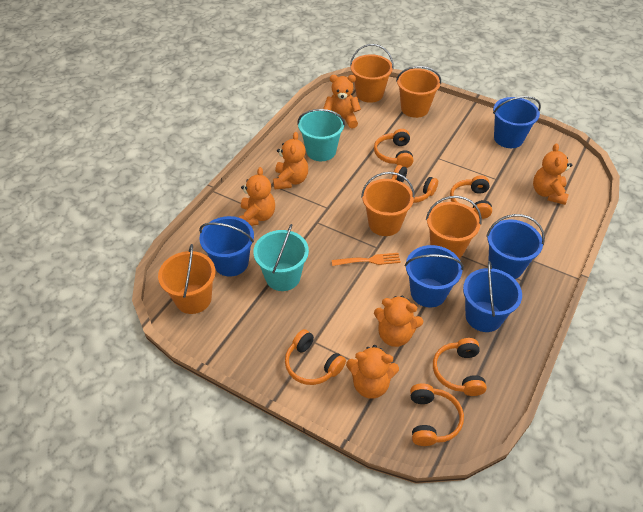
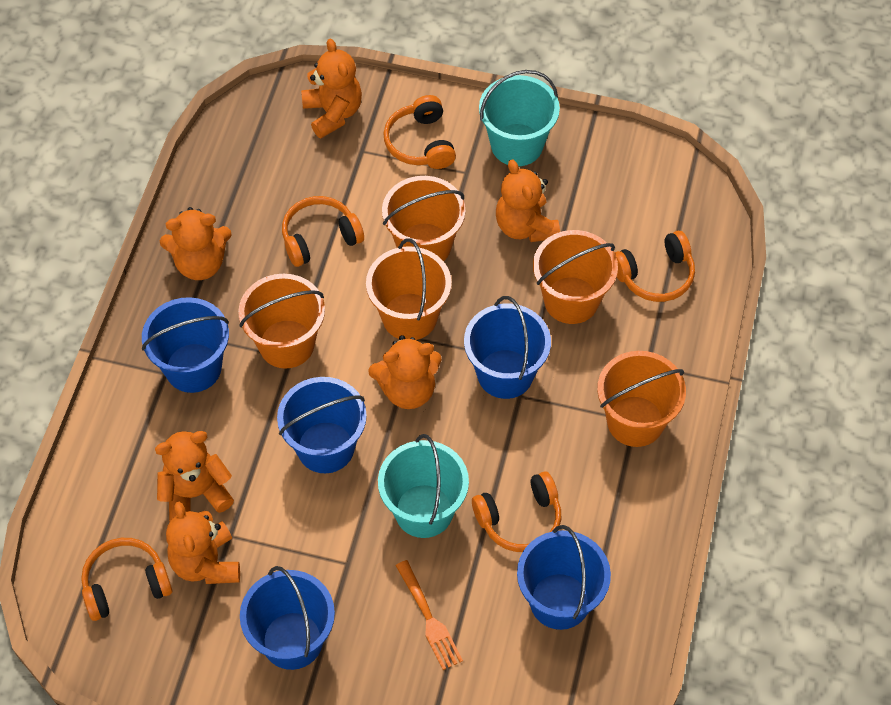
orange headphones: [285,329,346,385] [374,129,414,168] [392,165,438,203] [410,383,464,446] [433,338,487,396] [450,175,492,219] = 6 -> [81,538,172,621] [282,196,364,267] [383,95,456,169] [472,471,561,552] [614,231,695,302] = 5

